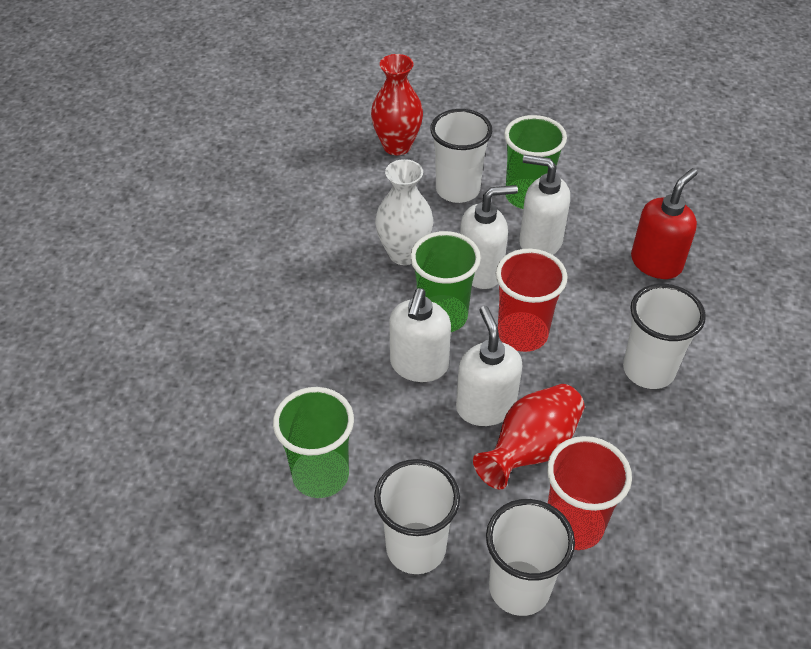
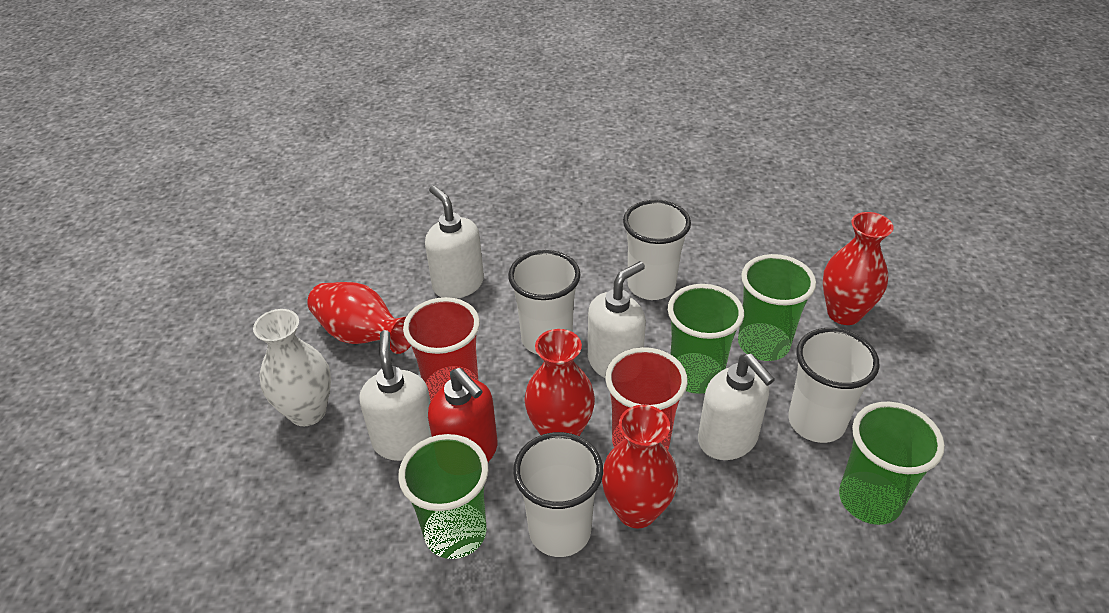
green cup: [273,387,354,498] [410,231,481,332] [504,115,567,209] = 3 -> [398,434,488,559] [668,284,744,394] [738,254,816,361] [839,402,945,525] = 4
red vase: [371,54,423,155] [473,384,584,490] = 2 -> [307,282,411,354] [524,329,595,436] [602,405,678,528] [823,212,894,325] = 4

